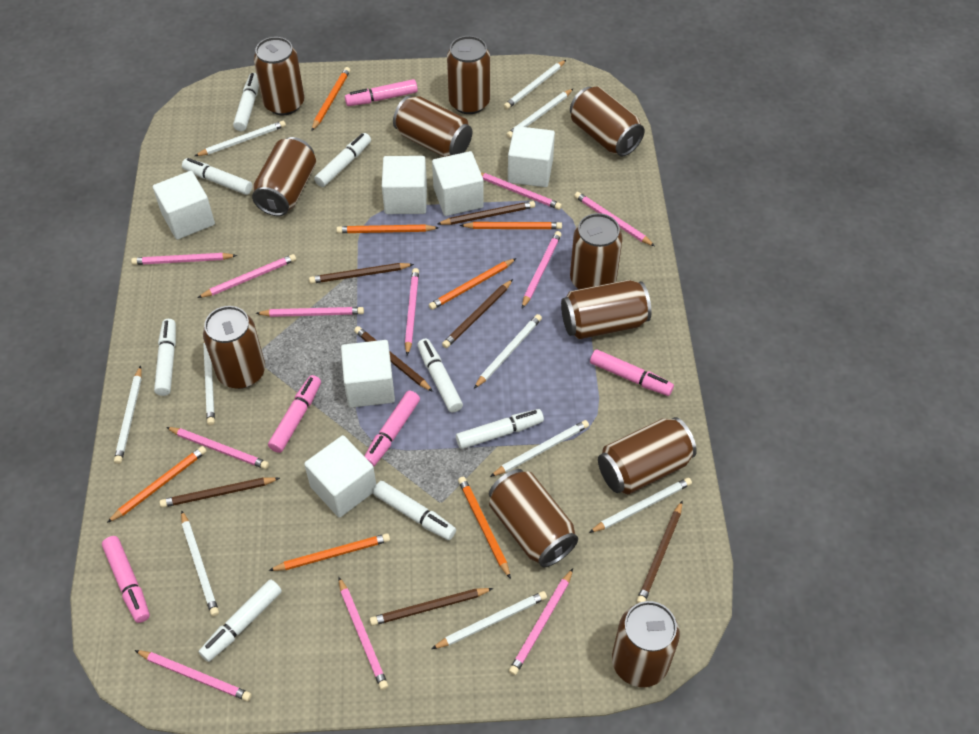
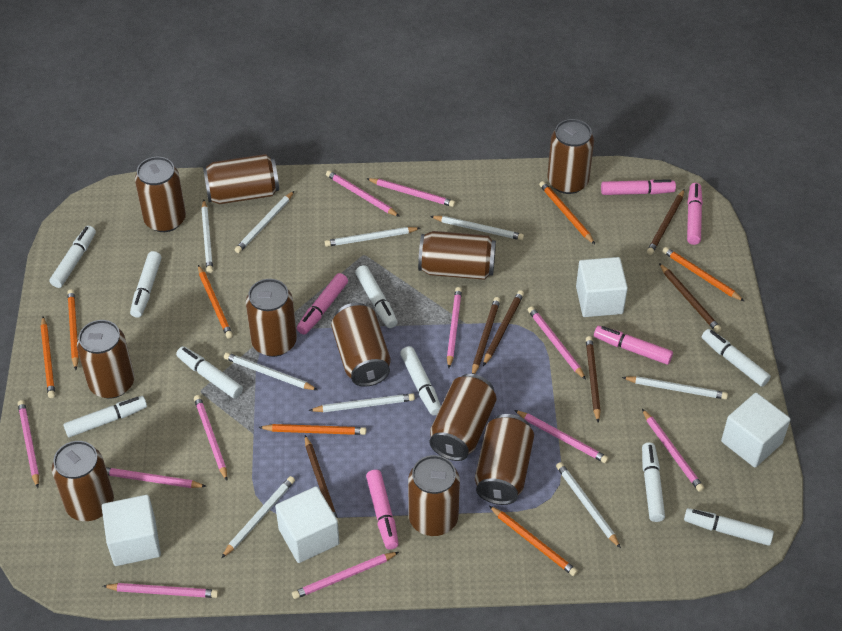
brown pencil: [160,477,280,508] [309,263,414,284] [354,326,433,392] [370,588,493,626] [437,201,535,225] [442,279,513,348] [637,501,682,603] = 7 -> [305,435,339,524] [472,297,500,374] [483,290,524,366] [586,336,601,423] [647,190,684,255] [659,263,721,333] = 6
white cube: [153,171,215,240] [304,435,376,518] [341,340,395,408] [382,156,427,214] [432,151,484,216] [508,126,555,187] = 6 -> [102,495,161,566] [275,486,339,563] [576,257,628,317] [721,393,791,468] = 4
white marker: [154,319,176,396] [182,158,252,195] [199,579,282,662] [233,73,259,131] [314,133,371,187] [373,481,456,540] [417,338,463,412] [456,409,544,449] = 8 -> [50,226,96,288] [63,396,147,437] [130,251,162,318] [176,346,243,398] [355,265,398,328] [400,346,441,415] [642,443,665,522] [684,508,774,546] [702,329,771,387] = 9
white pencil: [114,366,142,464] [181,510,219,616] [195,121,286,156] [203,342,215,425] [432,591,547,649] [474,314,542,388] [490,420,589,477] [504,60,566,110] [506,89,573,138] [589,477,692,533] = 10 -> [201,200,213,273] [221,476,295,558] [224,352,317,390] [235,191,294,253] [309,393,415,412] [325,227,420,247] [430,216,524,240] [556,462,621,548] [622,376,728,400] = 9

